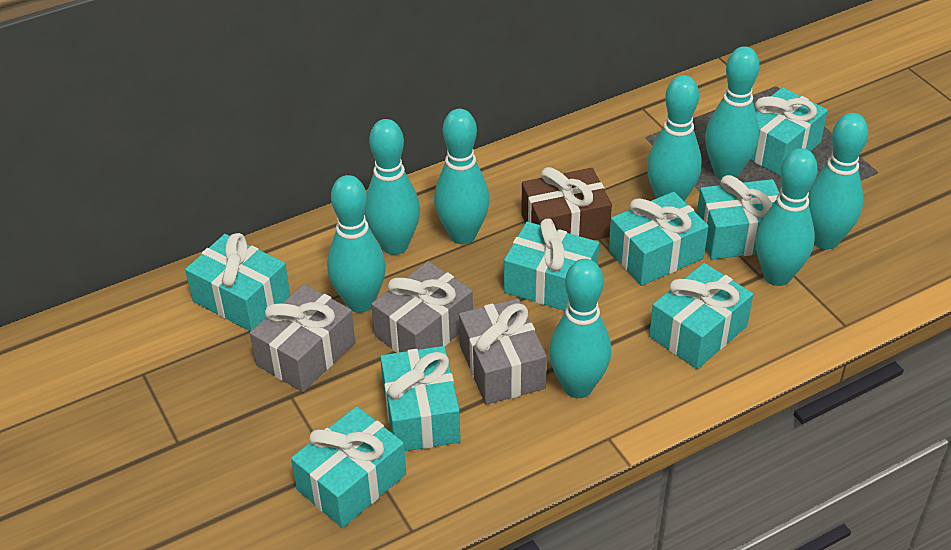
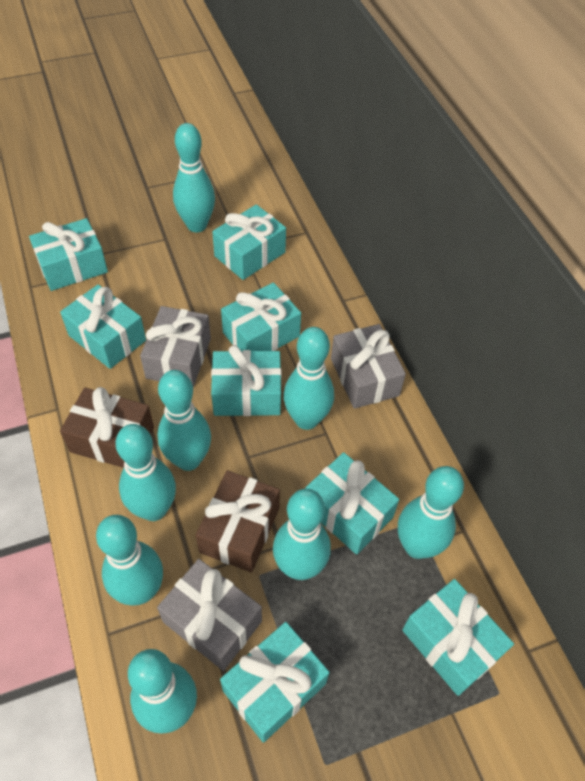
brown gift: [521,167,612,240] = 1 -> [60,387,154,468] [196,470,280,572] = 2

